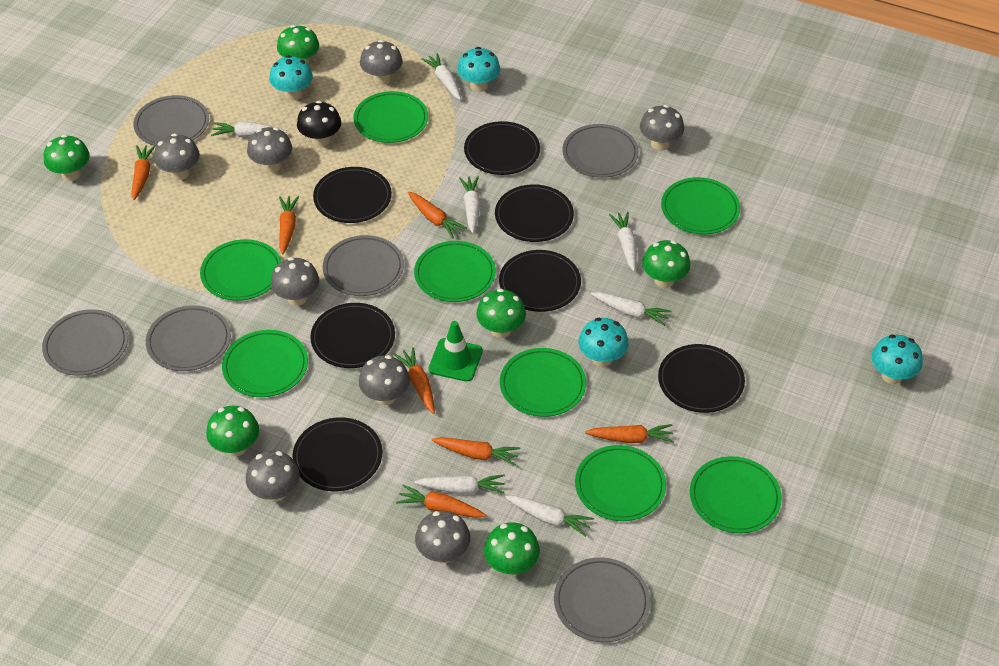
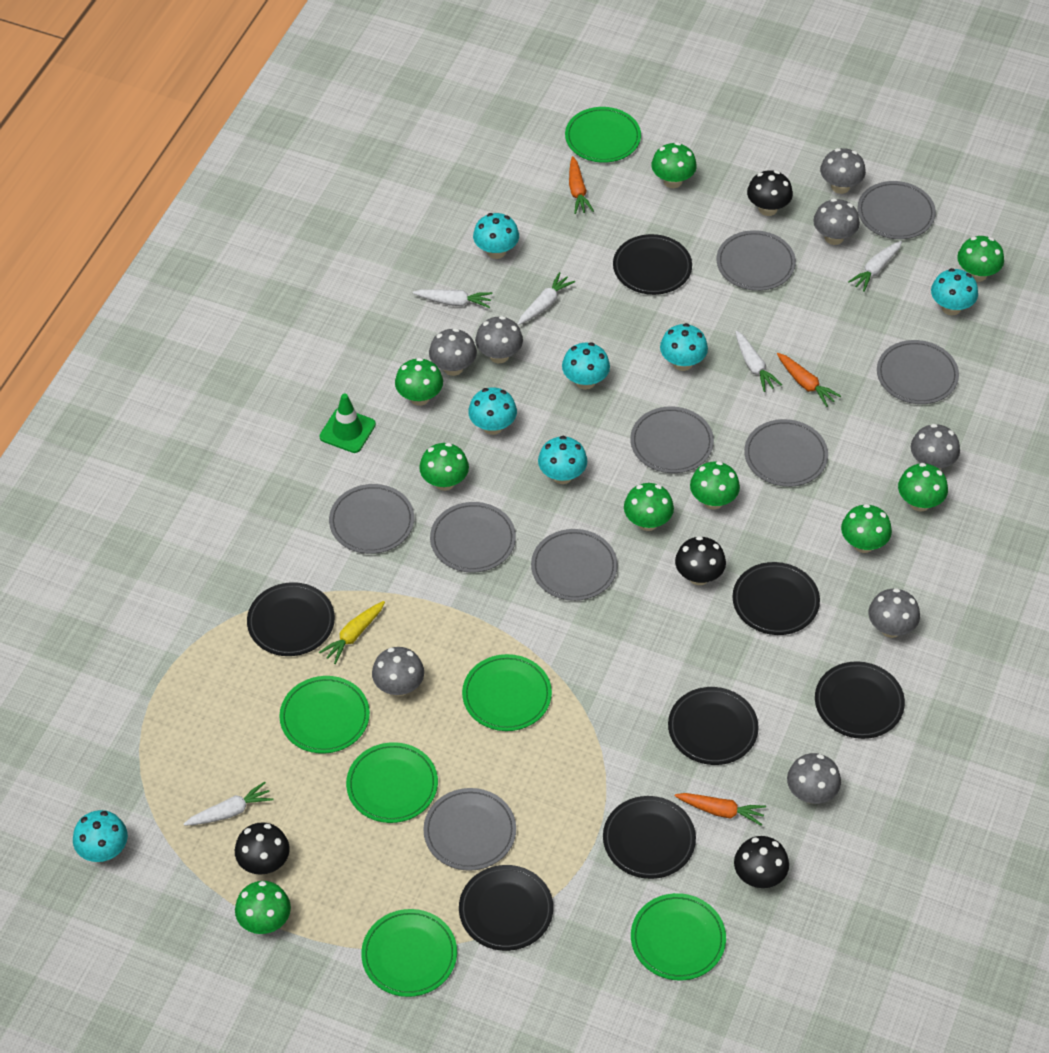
black mushroom: [297,101,341,147] = 1 -> [235,822,290,875] [675,536,726,585] [734,836,789,888] [747,170,793,216] = 4
green mushroom: [44,135,90,181] [206,406,259,456] [277,25,319,65] [476,288,526,338] [484,522,540,575] [642,240,691,288] = 6 -> [235,881,291,934] [395,358,443,406] [419,443,469,491] [624,483,674,531] [652,142,697,188] [690,461,740,509] [841,504,892,553] [898,463,948,511] [957,236,1004,282] = 9
green plate: [200,239,281,301] [222,330,308,397] [354,91,428,143] [414,241,496,302] [500,348,586,417] [575,445,666,521] [661,177,740,234] [690,456,782,533] = 8 -> [279,676,370,754] [346,742,438,823] [361,909,457,997] [462,654,552,731] [565,107,641,163] [631,893,726,980] = 6
grey plate: [42,309,128,376] [133,95,209,146] [146,305,231,371] [323,235,404,296] [554,557,650,642] [562,124,639,178] = 6 -> [329,484,414,554] [423,788,516,871] [430,502,516,573] [531,529,618,601] [630,406,714,473] [717,230,796,291] [744,419,828,487] [857,181,936,239] [877,340,959,404] = 9
orange carrot: [131,145,155,200] [279,196,299,254] [394,347,435,414] [396,485,486,518] [408,191,467,239] [432,437,520,466] [585,424,674,443] = 7 -> [569,156,594,214] [675,793,766,826] [777,353,841,407] = 3
turquoise mushroom: [269,55,313,100] [457,47,500,92] [578,318,629,367] [872,335,923,384] = 4 -> [73,810,128,862] [468,387,517,435] [473,213,519,259] [538,436,587,484] [562,342,610,390] [660,323,708,371] [931,268,978,315] = 7
white carrot: [211,122,287,137] [414,474,505,494] [421,53,461,100] [459,176,480,233] [505,496,594,537] [591,292,672,326] [609,212,637,271] = 7 -> [184,782,273,826] [413,289,492,308] [518,272,575,325] [736,331,782,392] [848,241,902,292] = 5
yellow carrot: none = 0 -> [319,601,385,664] = 1

